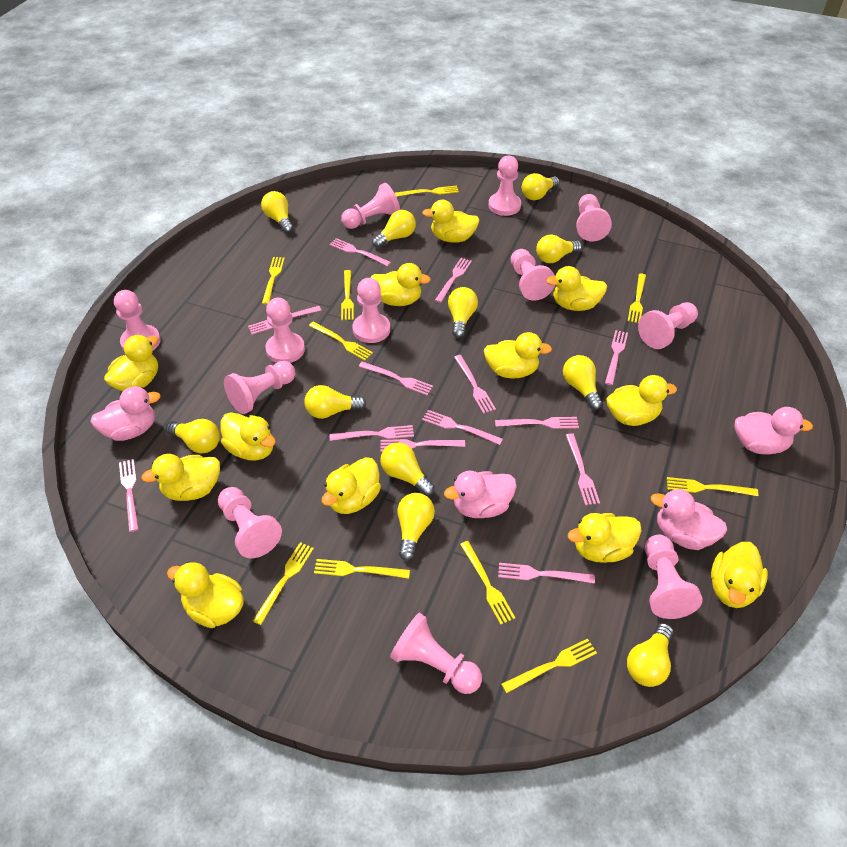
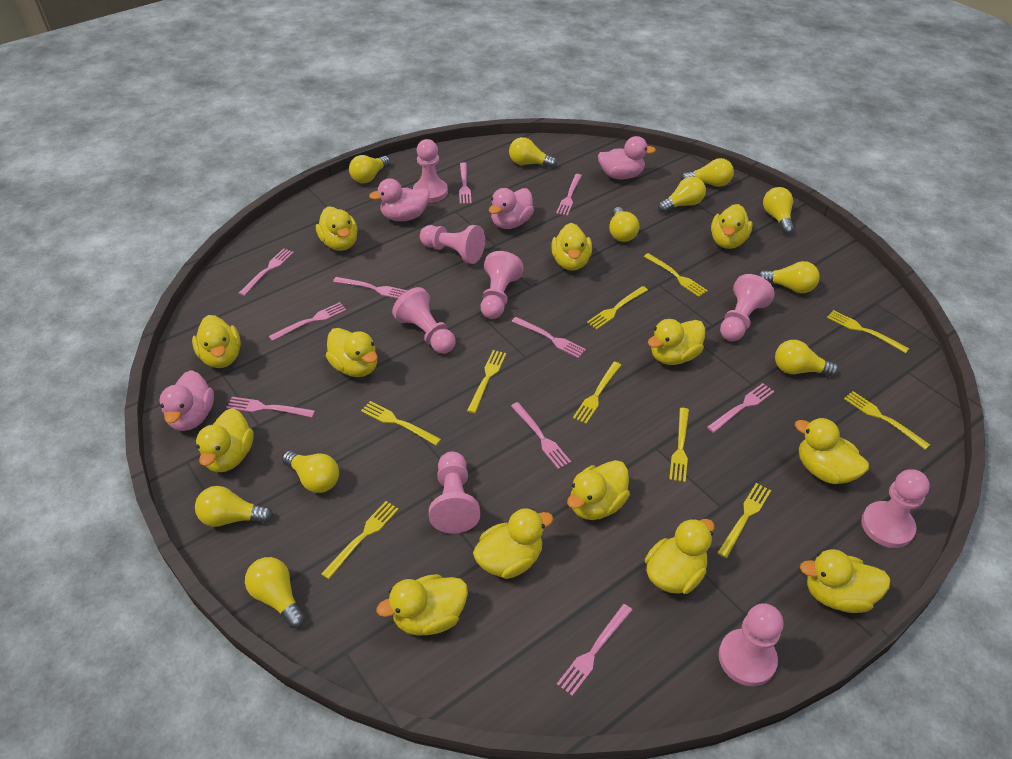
pink fork: [119,459,139,532] [248,306,321,335] [329,238,391,266] [329,425,414,441] [359,362,433,395] [380,439,465,452] [422,410,503,445] [435,258,472,303] [454,355,496,414] [495,417,579,429] [498,563,595,584] [566,433,600,505] [605,330,628,385] = 13 -> [226,397,315,417] [239,248,294,296] [269,302,347,341] [333,277,408,299] [459,162,472,204] [511,402,571,469] [512,317,586,358] [556,174,582,216] [557,604,632,696] [707,383,774,433] = 10
pink pawn: [114,290,161,351] [218,487,282,558] [224,361,295,414] [265,298,305,363] [341,183,400,229] [352,278,390,343] [390,613,482,694] [488,156,521,216] [511,249,555,301] [576,194,612,241] [638,302,698,349] [645,535,703,619] = 12 -> [392,287,455,354] [413,139,448,203] [420,225,485,264] [429,451,480,533] [481,251,524,319] [719,603,783,686] [720,274,775,341] [861,470,930,548] = 8
yellow duck: [104,335,158,391] [141,454,220,501] [167,562,244,628] [221,412,276,461] [322,457,381,514] [370,263,431,306] [422,200,480,243] [484,332,552,378] [546,266,607,311] [568,513,642,563] [606,375,677,426] [711,542,768,608] = 12 -> [192,315,241,368] [196,408,254,472] [316,206,358,251] [326,328,377,377] [376,574,468,636] [473,508,553,579] [551,223,592,271] [567,460,630,520] [645,518,714,594] [648,319,705,365] [711,204,753,249] [795,418,869,484] [800,549,890,613] = 13

